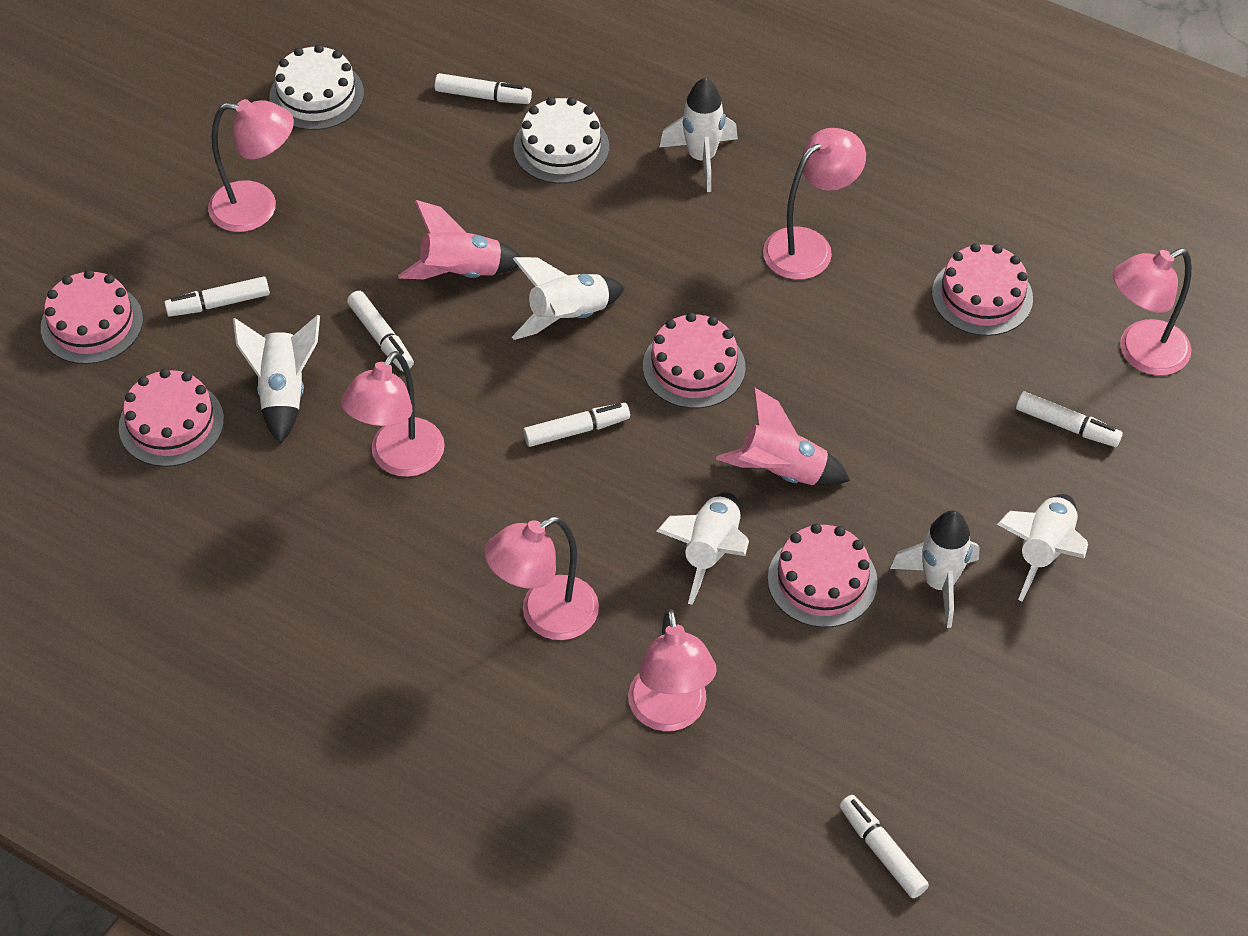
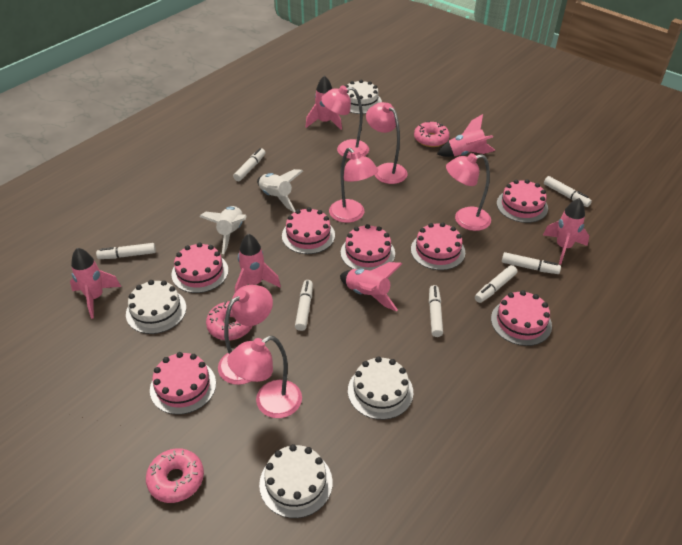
pink cake: [41,270,143,364] [119,369,224,467] [643,312,745,409] [768,523,878,628] [932,243,1033,336] = 5 -> [150,352,216,415] [171,242,229,293] [282,207,335,254] [341,224,395,271] [411,222,465,270] [491,290,552,346] [497,179,548,223] = 7
pink donut: none = 0 -> [146,448,204,503] [206,301,252,340] [414,121,450,147] = 3
pink rocket: [398,200,521,279] [716,387,850,486] = 2 -> [70,248,121,319] [235,234,281,292] [305,75,342,130] [340,262,402,311] [437,114,495,157] [543,198,589,265] = 6
white cake: [269,44,364,130] [514,97,609,184] = 2 -> [126,280,186,334] [259,444,332,518] [345,80,382,114] [348,356,413,420] = 4
white marker: [164,276,270,317] [347,291,414,371] [435,73,532,104] [523,403,630,447] [839,795,929,898] [1016,391,1123,447] = 6 -> [96,243,156,259] [233,148,266,181] [295,280,313,331] [429,285,443,337] [475,265,517,303] [502,252,561,274] [544,176,592,207] = 7
white rocket: [233,315,320,444] [512,257,625,340] [657,492,749,605] [660,78,738,192] [890,510,980,628] [997,494,1088,602] = 6 -> [199,206,247,254] [257,169,303,212] = 2

